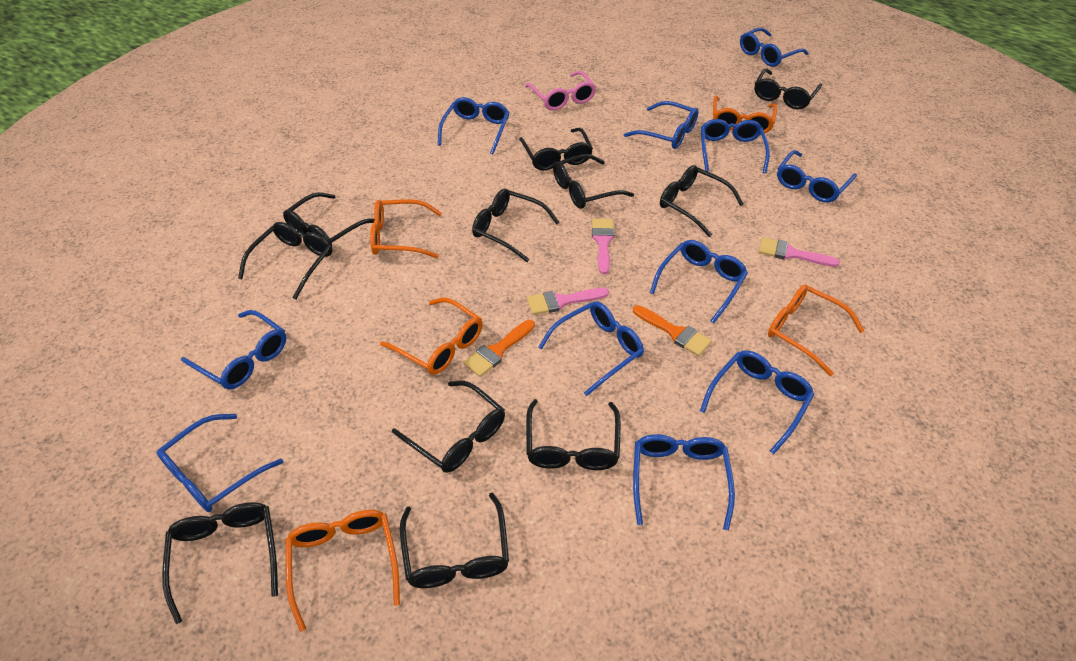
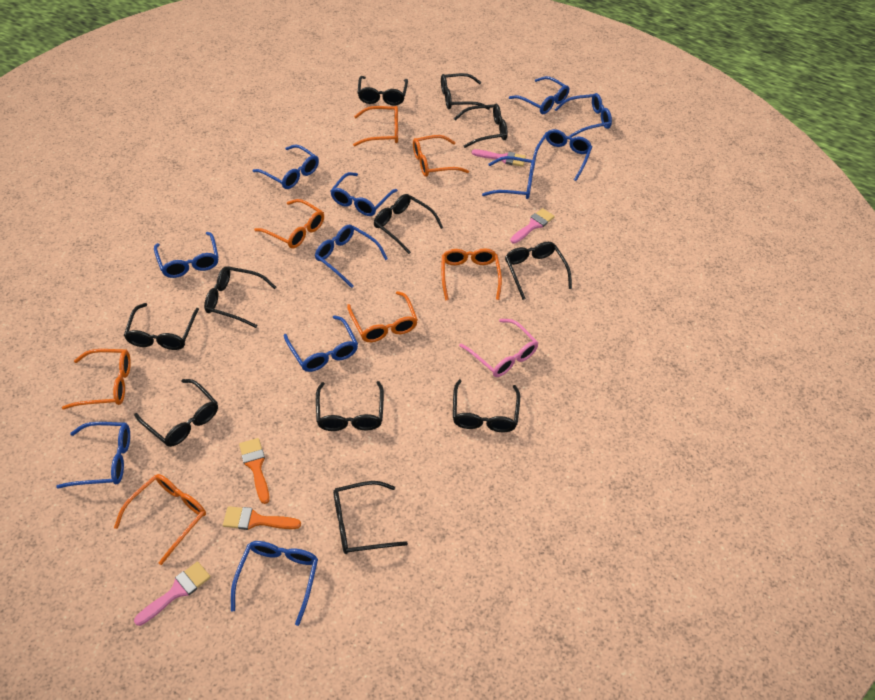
orange glasses: [285,510,400,632] [370,199,442,258] [380,298,483,375] [713,96,777,135] [768,284,864,376] = 5 -> [62,349,131,410] [114,474,206,565] [254,199,324,249] [347,291,418,342] [353,106,398,146] [413,135,469,177] [441,248,502,301] = 7

